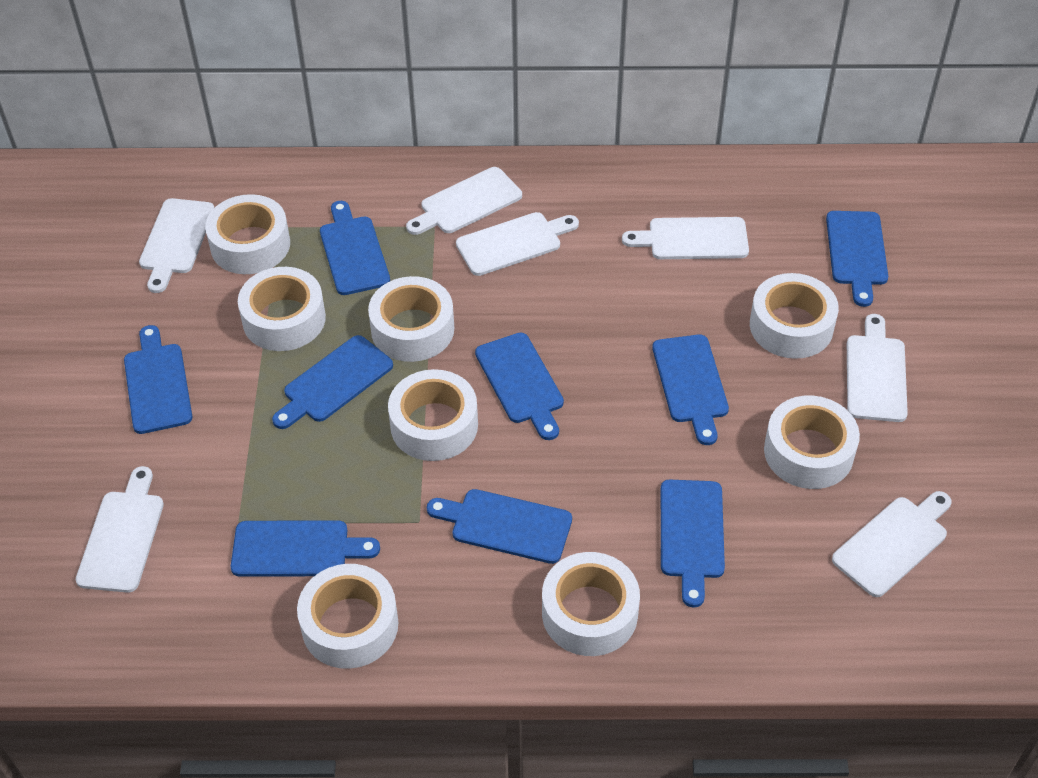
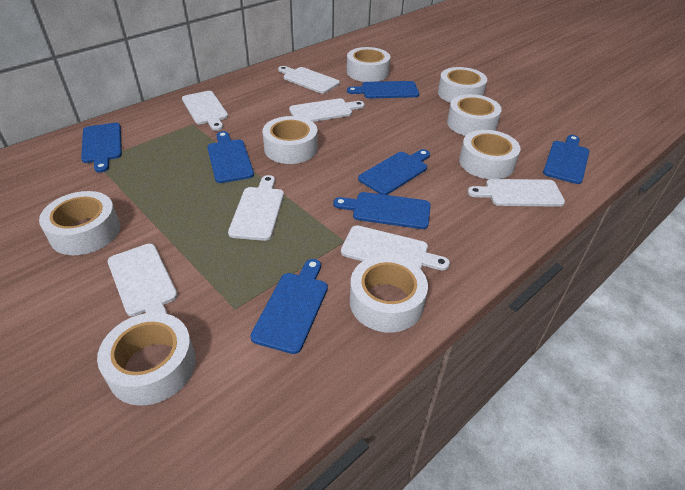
blue cutting board: [124,325,192,434] [231,520,380,577] [272,335,393,429] [320,201,390,295] [427,489,572,564] [475,333,564,440] [652,334,729,445] [661,480,725,607] [826,211,888,307] = 9 -> [81,123,122,173] [207,131,254,183] [250,259,328,354] [333,192,431,229] [347,81,419,98] [358,149,430,195] [543,135,589,184] = 7

